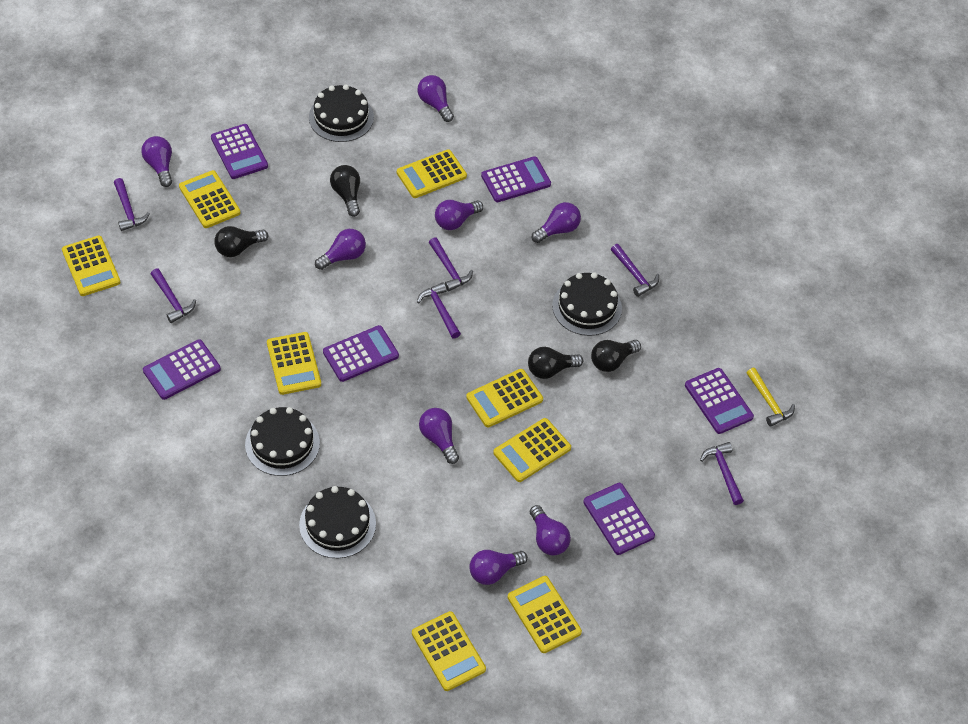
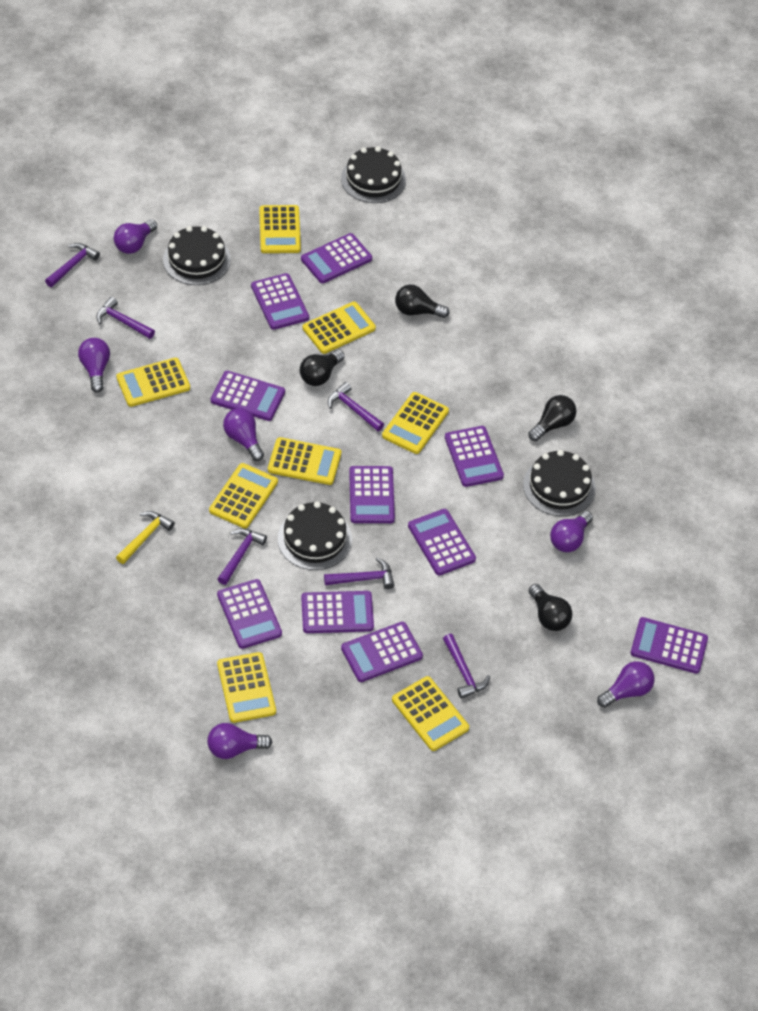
purple calculator: [143,339,221,400] [211,124,268,179] [323,325,399,382] [481,156,551,202] [583,483,655,555] [685,368,754,434] = 6 -> [211,371,285,421] [217,579,282,649] [251,273,309,330] [301,233,372,283] [301,591,374,633] [341,622,423,682] [349,466,395,523] [408,509,476,576] [445,426,504,487] [631,617,708,674] = 10
purple light bulb: [141,136,172,187] [315,229,366,270] [417,75,454,122] [419,408,459,464] [435,200,483,230] [469,550,528,585] [530,505,571,556] [532,202,581,243] = 8 -> [78,338,110,393] [114,219,157,254] [207,723,272,759] [223,408,264,461] [550,511,593,552] [597,661,655,708] = 6

